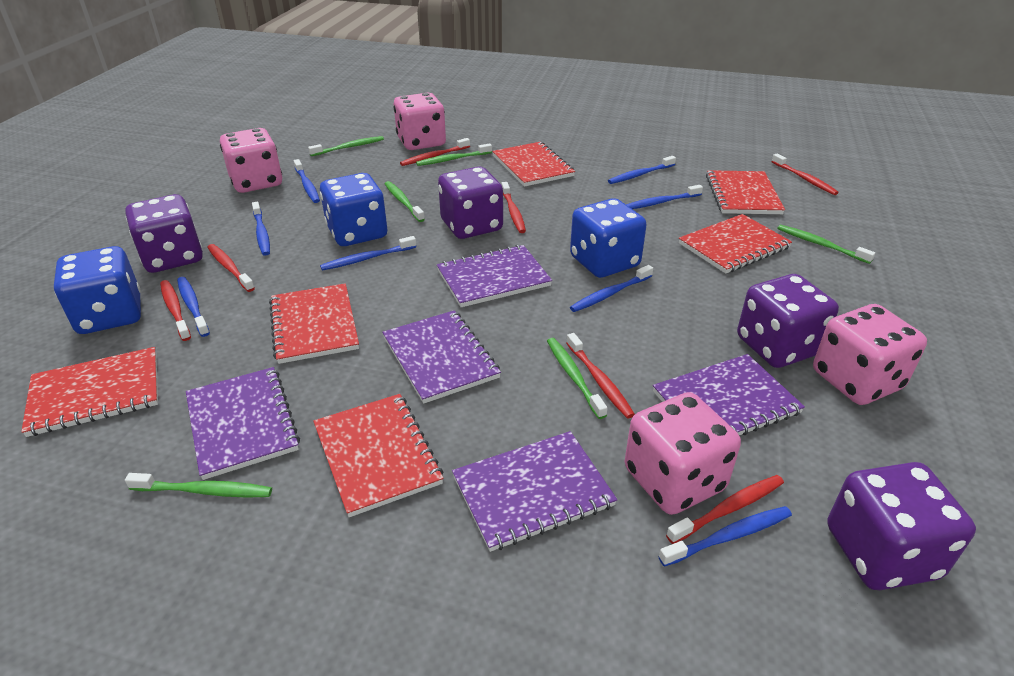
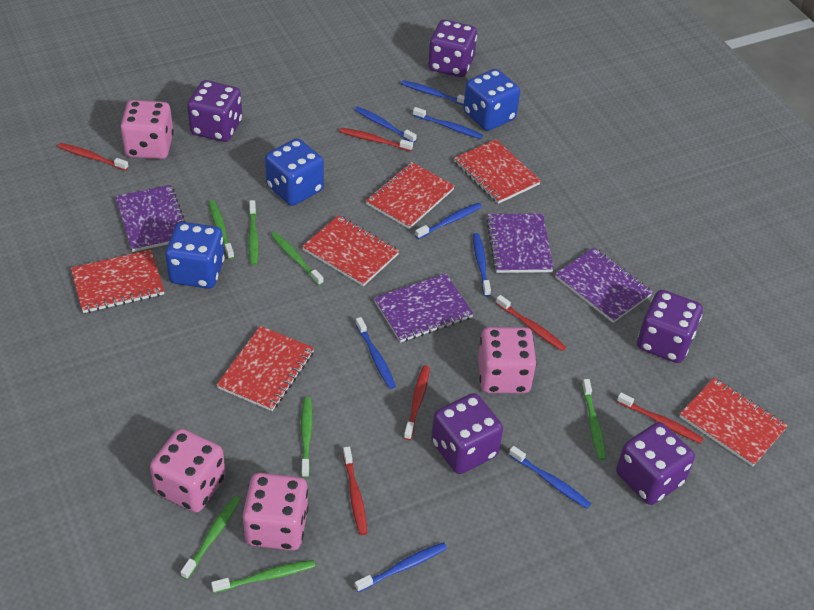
green toothbrush: [125,473,272,498] [308,136,384,156] [384,181,425,222] [416,143,492,166] [547,338,607,419] [777,225,875,264] = 6 -> [181,496,241,580] [209,200,234,259] [211,560,315,593] [248,200,259,265] [271,232,324,285] [301,397,313,478] [582,379,606,460] = 7
purple dice: [125,194,203,273] [438,167,503,239] [737,274,839,368] [827,462,976,590] = 4 -> [187,80,242,142] [428,20,477,77] [431,393,503,474] [616,422,695,505] [637,290,703,363] = 5
purple notebook: [186,367,300,480] [382,310,501,404] [437,245,552,307] [452,431,617,552] [653,354,805,435] = 5 -> [115,185,186,252] [374,273,474,343] [486,213,554,273] [555,247,653,323] = 4
red toothbrush: [160,280,191,341] [207,244,255,292] [400,138,470,166] [502,182,526,233] [566,333,635,418] [666,475,784,544] [771,154,839,195] = 7 -> [58,143,129,171] [339,128,413,151] [343,447,367,535] [404,365,430,440] [496,295,566,351] [617,392,704,444] = 6

